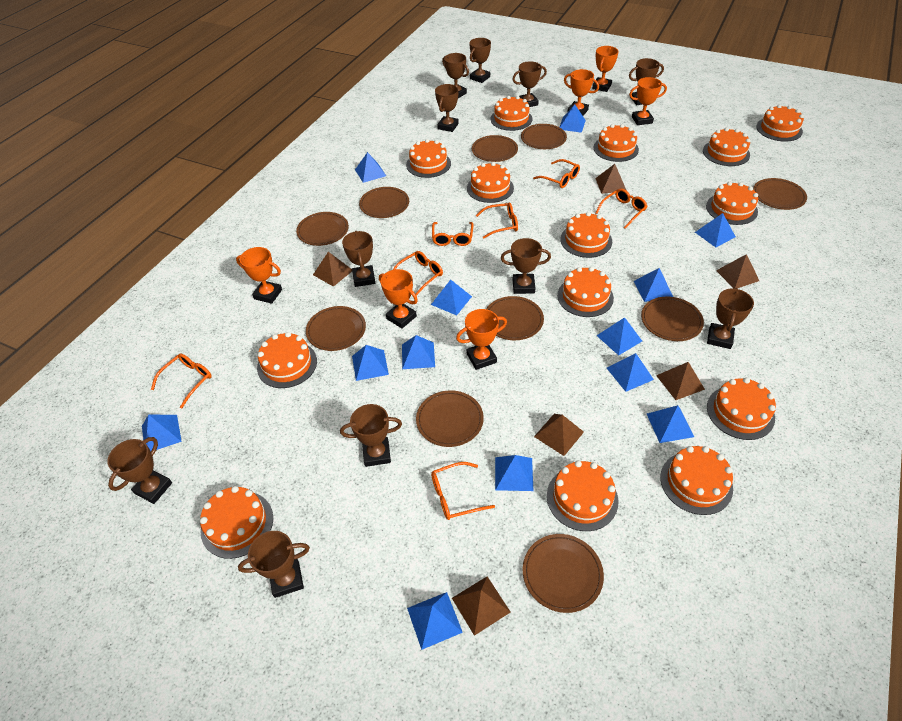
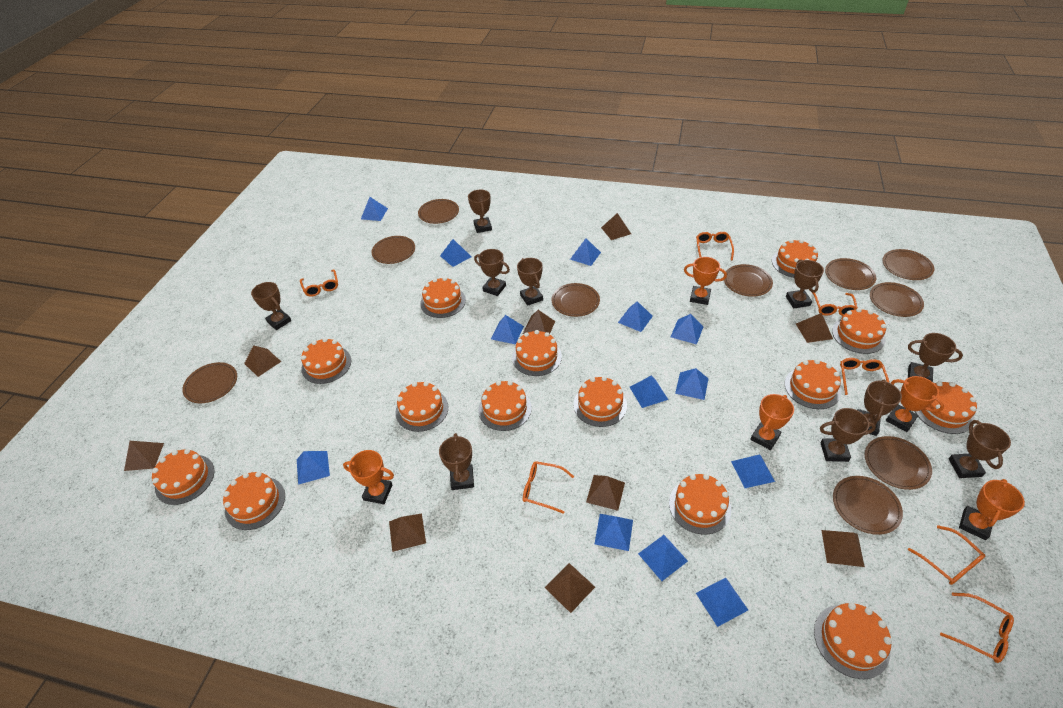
brown pyramid: [313,252,352,287] [452,577,510,636] [534,414,584,456] [595,164,627,194] [656,362,705,400] [716,254,759,289] = 6 -> [124,441,164,471] [244,345,281,377] [389,514,426,552] [523,310,555,334] [545,563,595,613] [586,475,625,511] [601,213,631,240] [796,313,833,343] [821,530,865,567] = 9
brown trophy: [107,437,172,504] [238,531,310,598] [340,404,402,467] [342,231,375,287] [435,84,459,132] [442,53,469,98] [469,38,491,83] [501,238,551,294] [512,61,547,107] [629,58,664,105] [707,288,754,349] = 11 -> [251,282,291,330] [439,433,474,490] [468,190,492,233] [474,249,510,296] [517,258,543,306] [786,260,824,308] [820,408,876,462] [858,380,902,436] [908,333,963,382] [949,420,1011,478] = 10
orange trophy: [236,247,282,304] [379,269,418,328] [456,309,507,370] [564,69,599,116] [592,46,619,92] [629,77,667,125] = 6 -> [343,450,394,504] [684,257,727,305] [750,394,794,450] [886,376,944,432] [959,479,1025,540] = 5

